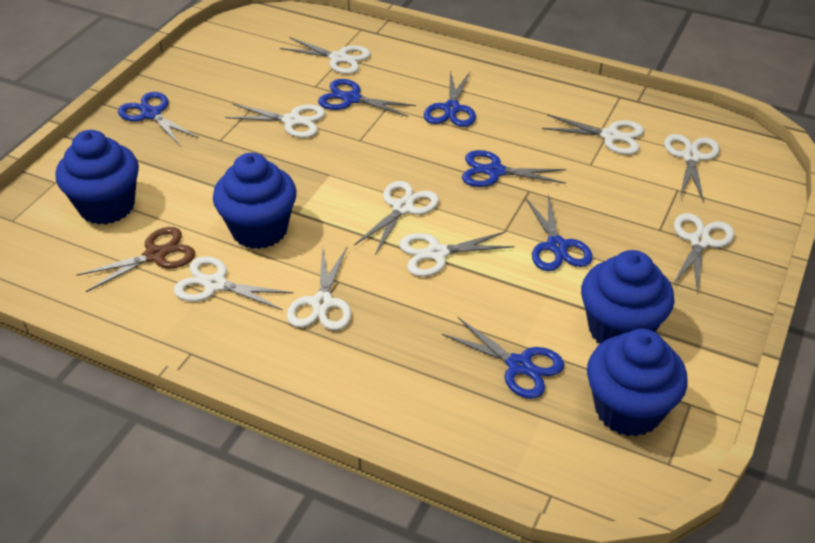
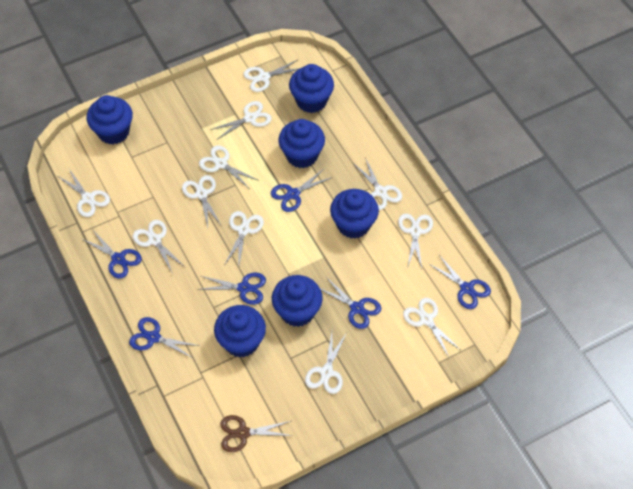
blue cupcake: [56,130,139,225] [213,153,297,249] [581,250,674,344] [587,329,688,437] = 4 -> [87,95,133,145] [214,305,266,357] [272,275,323,327] [279,119,325,168] [289,64,334,113] [330,189,379,239] = 6
white scissors: [174,256,293,310] [225,104,325,138] [280,37,371,74] [287,247,351,330] [354,181,439,255] [399,231,515,277] [542,114,644,155] [664,134,720,203] [672,213,734,294] = 9 -> [58,169,110,217] [133,220,185,272] [182,175,222,228] [199,146,259,188] [210,101,272,139] [225,211,264,265] [243,59,300,92] [305,332,346,394] [353,158,402,210] [398,214,433,269] [403,298,461,357] = 11

